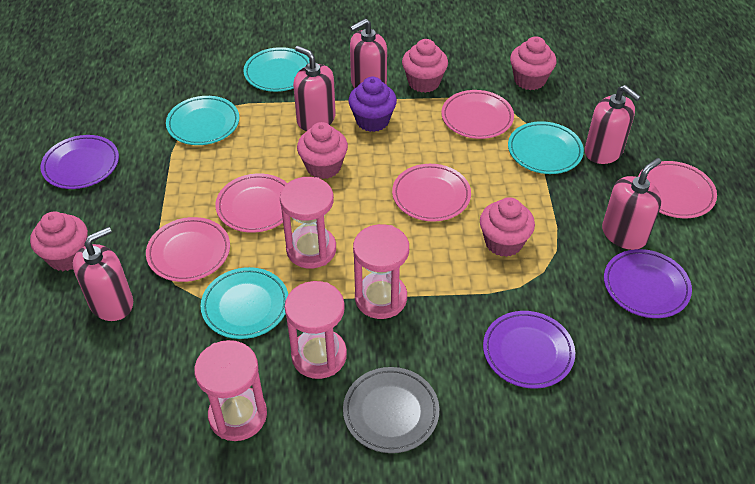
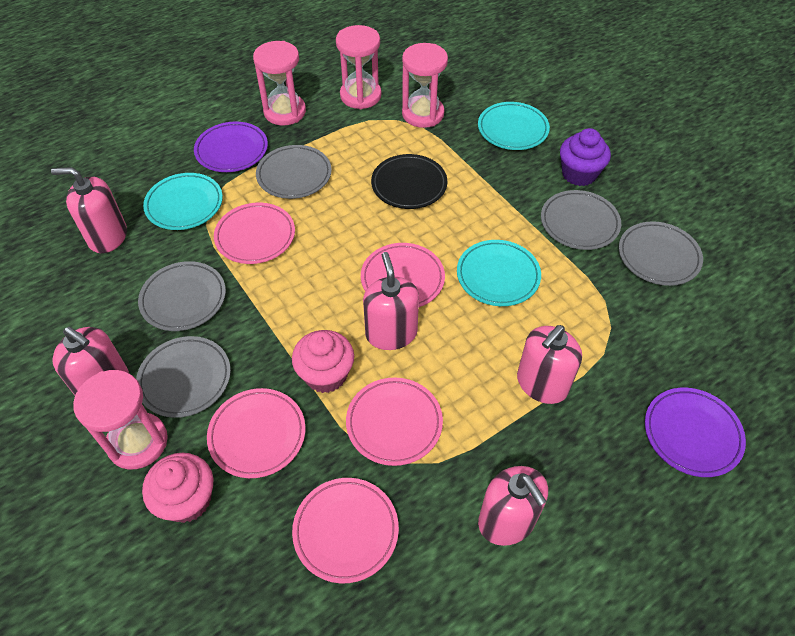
black plate: none = 0 -> [371,154,447,209] = 1
grey plate: [343,367,439,453] = 1 -> [136,336,231,418] [138,261,226,331] [256,145,332,199] [541,190,621,250] [619,221,703,286] = 5
pink cupcake: [30,211,88,271] [297,122,348,179] [402,39,448,93] [480,197,535,257] [510,36,557,90] = 5 -> [142,453,213,523] [292,330,354,393] = 2
purple plate: [41,135,119,189] [483,311,575,389] [604,249,692,318] = 3 -> [194,122,268,172] [645,388,746,477] = 2
turquoise plate: [166,96,239,145] [201,267,288,339] [243,47,309,92] [508,121,584,174] = 4 -> [143,173,223,230] [457,240,541,306] [478,102,550,150] = 3

